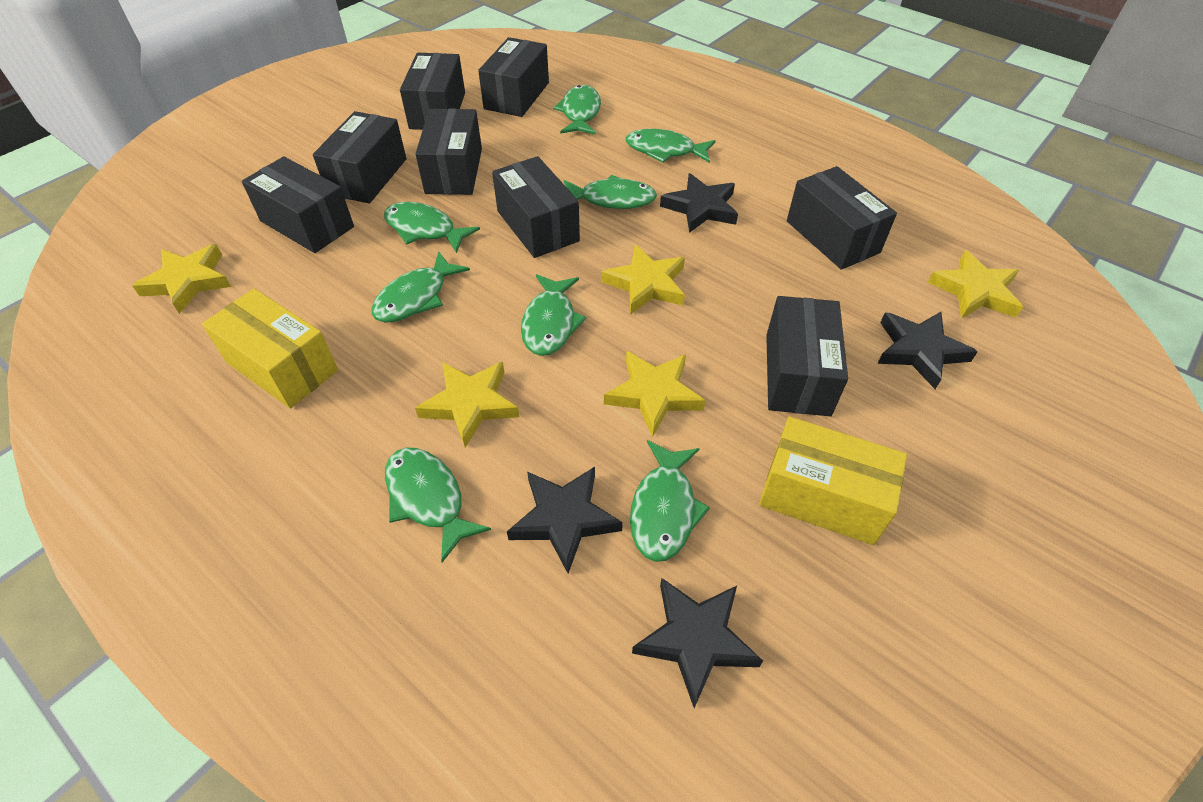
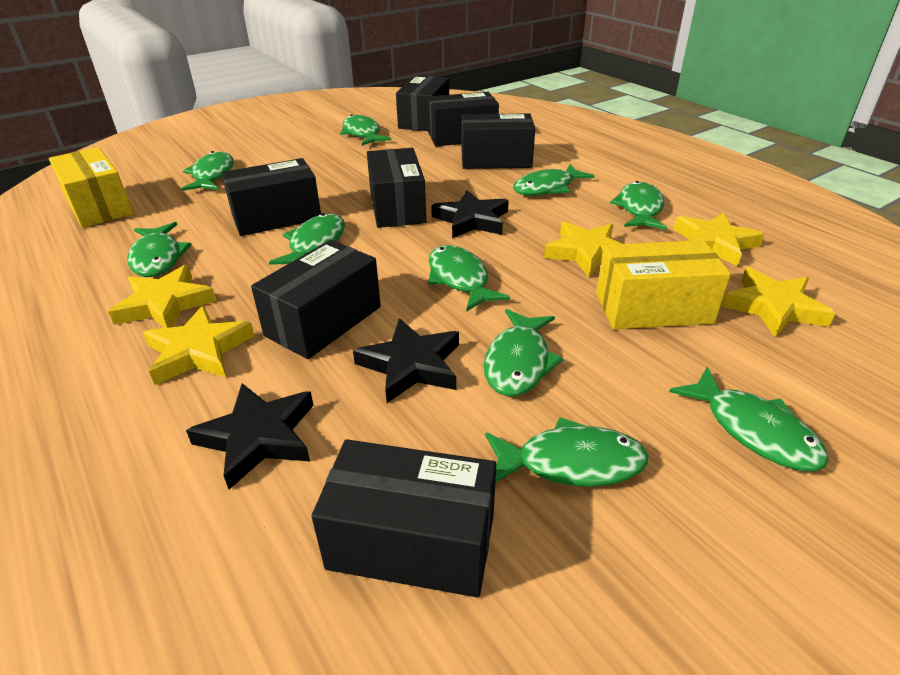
black box: [242,156,354,253] [313,111,407,204] [400,53,465,130] [415,109,482,195] [478,37,549,117] [492,156,580,258] [766,296,848,417] [787,166,897,270] = 8 -> [221,158,321,236] [251,240,381,359] [311,439,496,598] [367,148,426,228] [396,75,449,131] [427,92,499,146] [462,113,535,169] = 7
black star: [507,467,623,573] [632,578,763,708] [660,173,738,233] [877,312,978,389] = 4 -> [186,383,314,489] [353,318,459,403] [431,190,509,238] = 3
green fish: [372,251,470,322] [384,202,480,253] [385,448,491,562] [521,274,587,356] [553,85,601,135] [564,175,657,209] [626,129,715,163] [630,440,710,562] = 8 -> [127,222,192,277] [181,151,234,191] [269,213,345,265] [340,115,391,146] [428,245,510,312] [484,309,564,396] [485,417,648,487] [513,164,595,196] [610,181,667,230] [669,367,829,471] = 10

